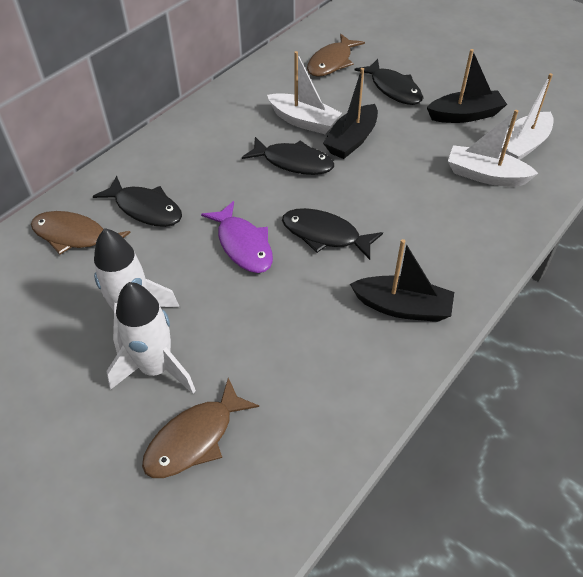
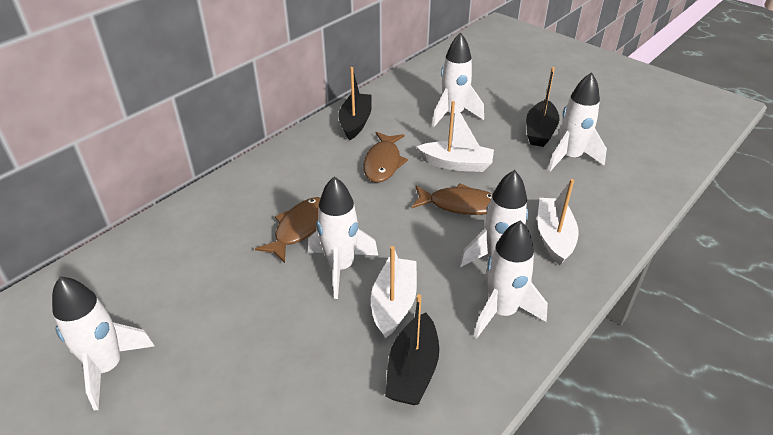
black fish: [93,175,182,227] [242,137,334,175] [282,208,383,260] [354,59,423,105] = 4 -> none = 0
purple fish: [201,201,273,273] = 1 -> none = 0
white rocket: [94,228,179,354] [107,282,196,393] = 2 -> [52,276,155,410] [308,176,378,299] [432,33,484,127] [459,170,532,280] [473,220,548,339] [548,72,607,172] = 6

